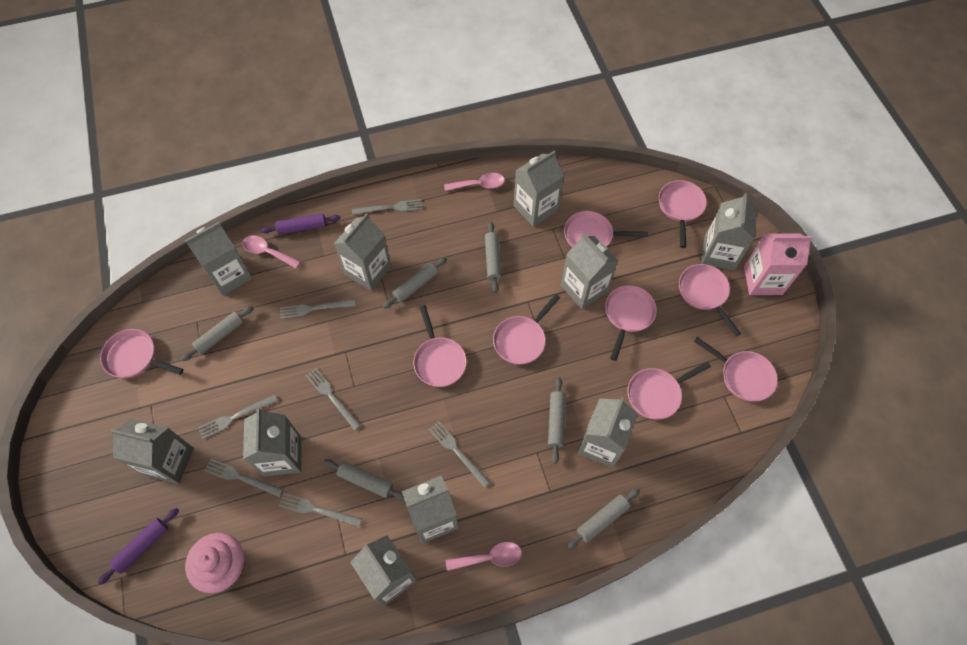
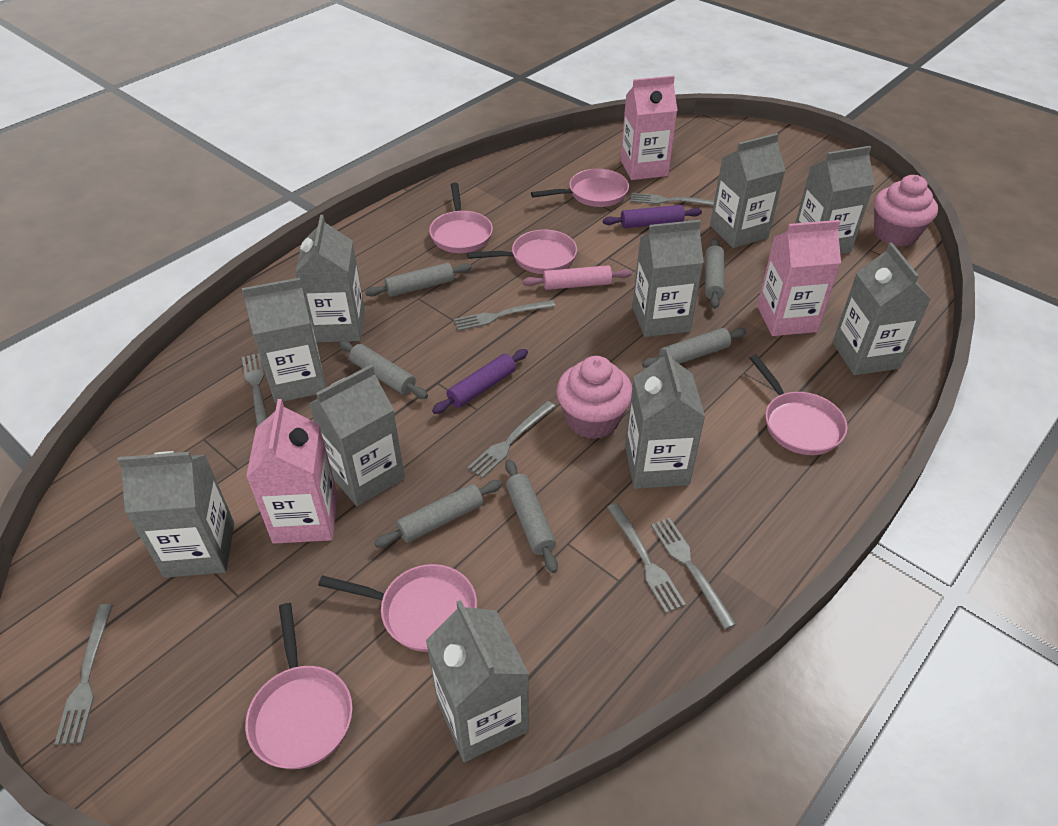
pink carton: [744,233,813,295] = 1 -> [246,399,338,544] [621,76,678,180] [757,220,841,336] = 3
pink cupcake: [185,533,245,593] = 1 -> [557,356,632,439] [874,175,938,247] = 2
pink pan: [100,329,183,378] [413,305,467,387] [493,294,560,365] [564,211,648,247] [605,285,657,361] [627,362,711,419] [659,180,707,248] [679,264,741,336] [694,337,778,402] = 9 -> [245,603,353,769] [318,564,477,652] [429,183,493,253] [467,230,577,274] [531,169,629,207] [749,355,847,455] = 6
pink rolling pin: none = 0 -> [523,265,632,290] = 1
pink spoon: [242,235,300,268] [444,173,505,191] [445,542,522,571] = 3 -> none = 0

